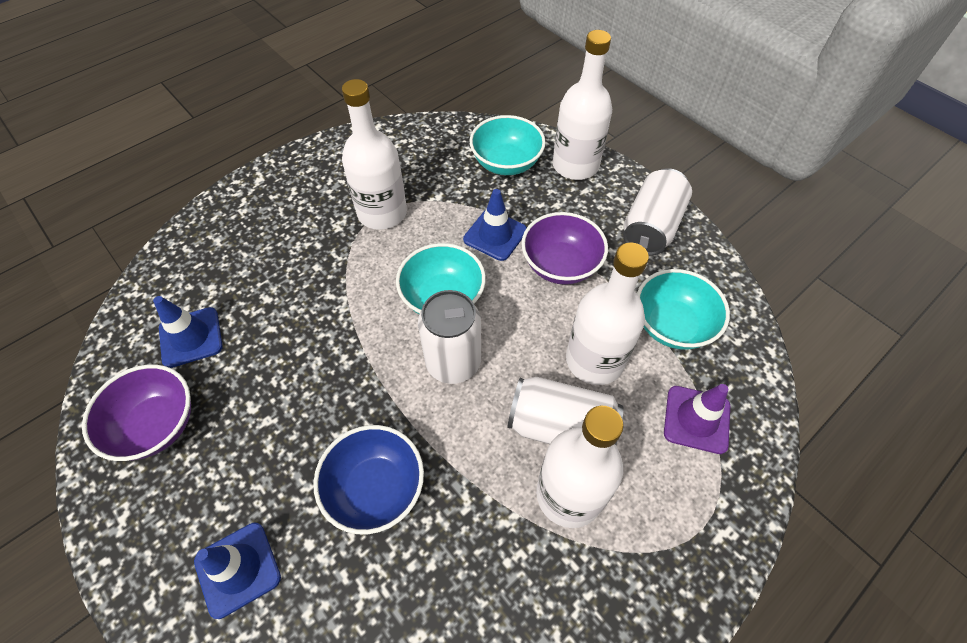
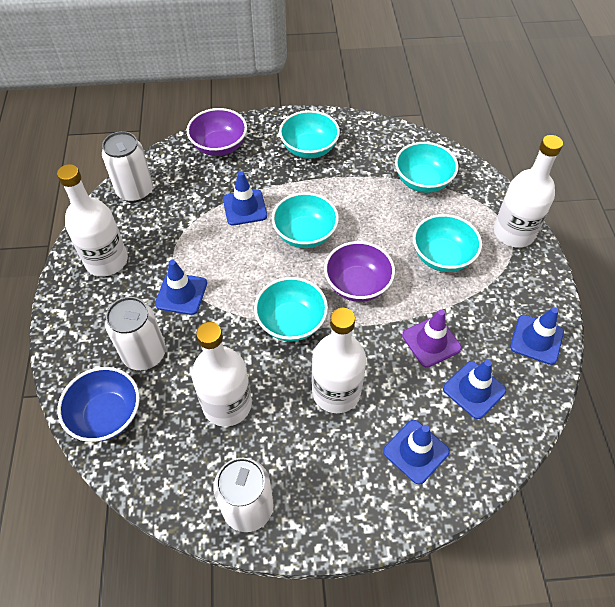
blue traffic cone: [153,296,223,368] [194,523,281,619] [463,189,527,261] = 3 -> [155,260,207,315] [223,171,267,226] [383,420,450,485] [443,360,506,419] [510,307,564,365] = 5
turquoise bowl: [396,243,486,314] [470,115,546,175] [637,269,730,350] = 3 -> [254,277,328,342] [272,192,339,248] [279,110,340,159] [395,142,458,193] [413,214,482,272] = 5

